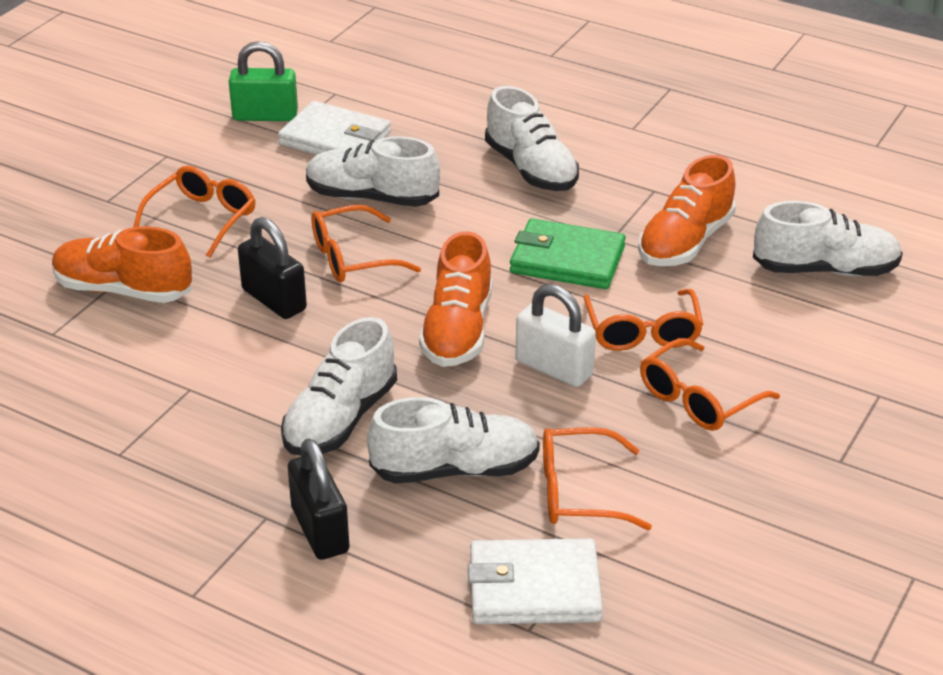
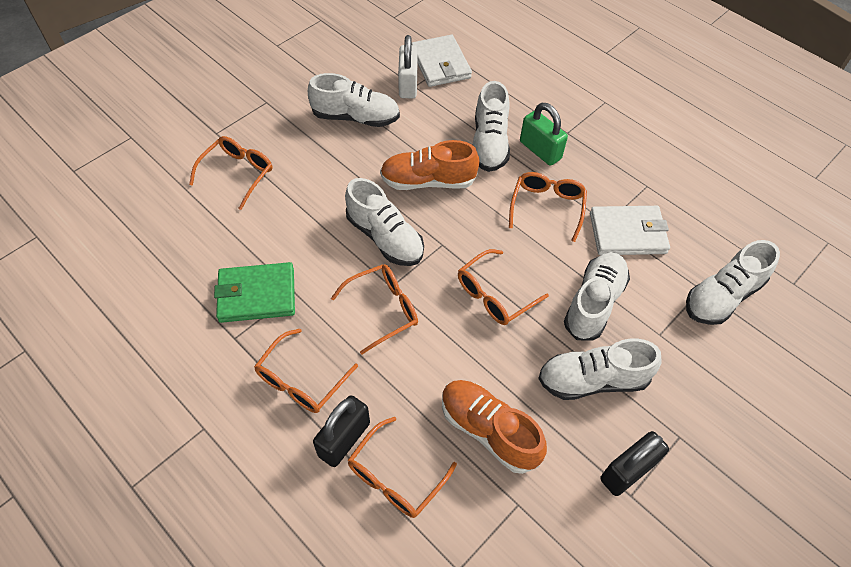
orange glasses: [133,166,255,258] [311,205,421,283] [543,427,652,530] [583,289,704,351] [640,338,780,431] = 5 -> [189,136,273,210] [254,329,358,413] [331,264,418,355] [348,417,457,518] [458,249,549,325] [509,172,587,242] = 6
orange shoe: [52,226,192,303] [419,231,492,367] [638,155,736,266] = 3 -> [380,140,479,190] [442,380,547,474] = 2
white shoe: [281,317,397,455] [306,136,440,207] [367,397,540,483] [485,86,579,191] [753,201,903,276] = 5 -> [308,73,400,127] [345,178,424,266] [473,81,510,172] [538,339,662,400] [564,252,630,341] [686,240,780,325] = 6

